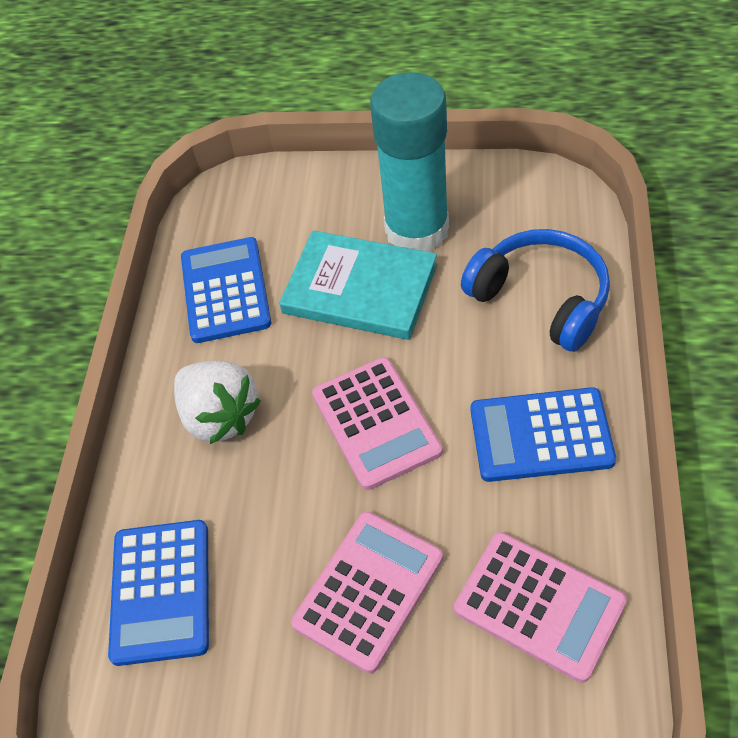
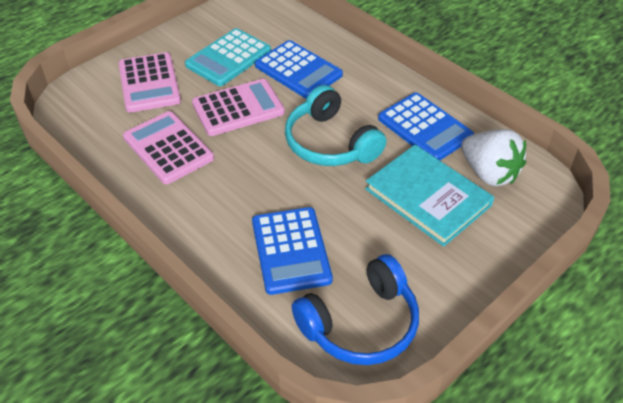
turquoise calculator: none = 0 -> [185,28,271,86] = 1
turquoise glue stick: [370,72,449,252] = 1 -> none = 0
turquoise headphones: none = 0 -> [285,85,387,166] = 1

